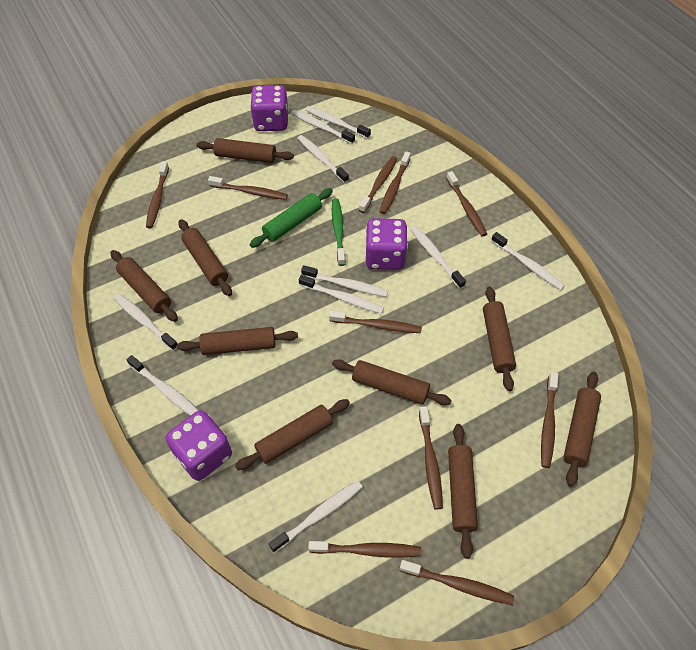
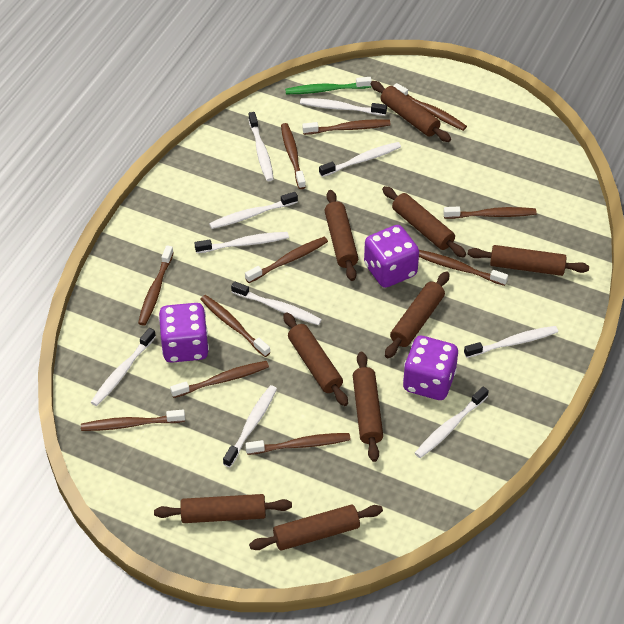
brown toothbrush: [146,162,169,228] [208,176,288,200] [308,541,421,557] [329,311,422,333] [359,156,397,213] [380,151,411,214] [400,560,514,605] [419,406,443,510] [446,171,487,237] [541,372,558,468] = 10 -> [81,410,185,431] [138,245,174,326] [170,361,269,398] [200,295,271,357] [245,237,328,283] [245,433,351,455] [281,123,306,189] [302,119,391,135] [394,83,467,131] [419,250,508,286] [443,207,536,219] = 11
green rolling pin: [250,188,333,248] = 1 -> none = 0

